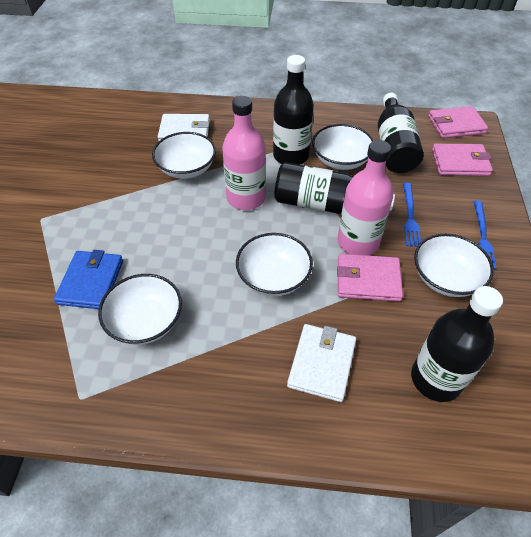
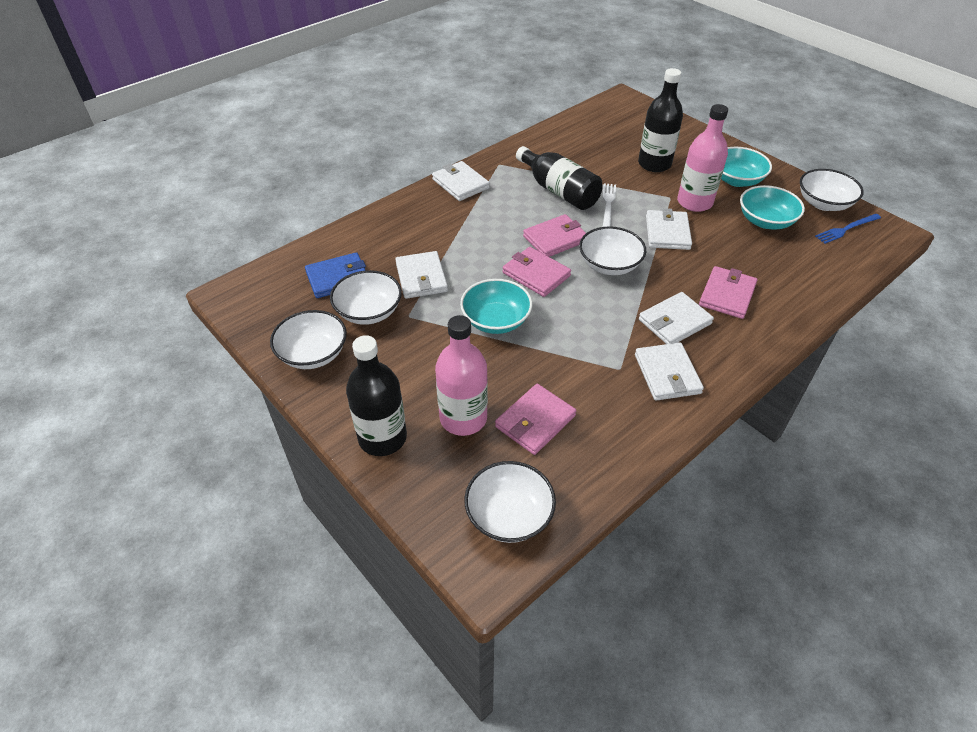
black bottle: [273,55,314,165] [274,162,395,214] [378,93,424,173] [411,286,503,402] = 4 -> [346,335,407,456] [516,146,603,210] [638,68,683,172] = 3
blue fork: [403,183,421,247] [474,200,496,269] = 2 -> [815,214,881,244] = 1
pink wallet: [337,254,403,302] [428,106,488,138] [432,143,493,176] = 3 -> [495,384,576,455] [502,247,571,297] [523,214,586,257] [699,266,757,319] = 4
turquoise bowl: none = 0 -> [460,279,532,334] [721,147,772,187] [740,185,805,230] = 3
white fork: none = 0 -> [602,183,616,227] = 1
white wallet: [158,114,210,141] [287,324,356,402] = 2 -> [395,251,448,299] [432,161,490,201] [635,342,704,401] [639,292,714,344] [646,208,692,250] = 5

